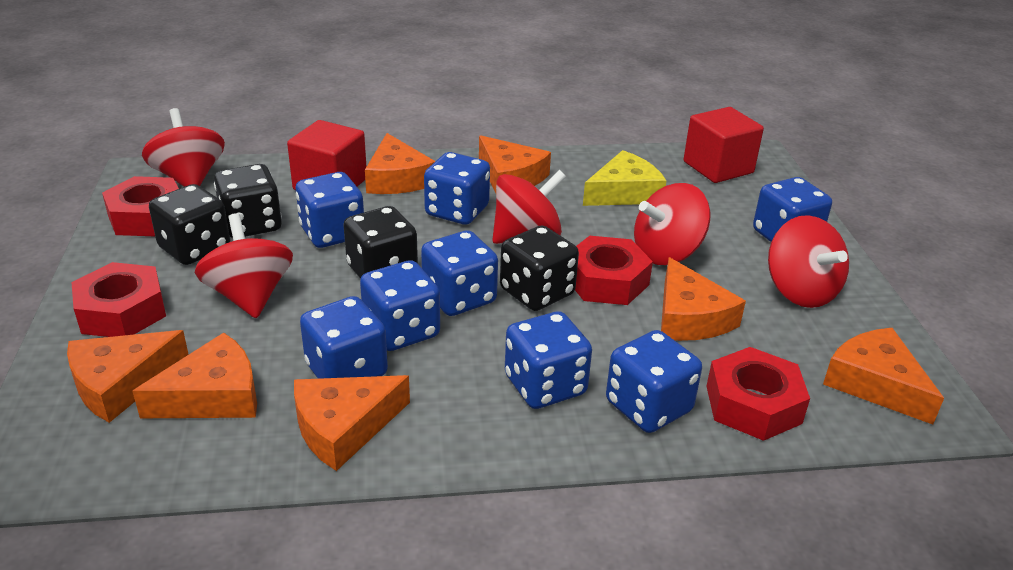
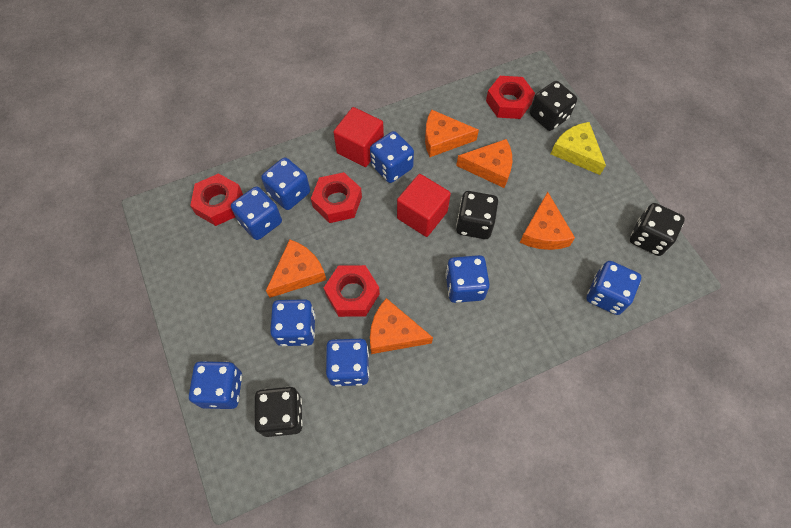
orange cheese: [67,330,189,423] [132,333,257,418] [294,375,410,471] [365,133,435,194] [479,135,551,193] [661,257,746,341] [823,328,944,425] = 7 -> [266,239,326,298] [370,298,433,354] [425,110,479,157] [456,139,512,188] [520,192,575,250] = 5
red spinning top: [142,108,225,187] [195,213,293,318] [492,170,566,244] [634,183,710,265] [768,215,849,308] = 5 -> none = 0

